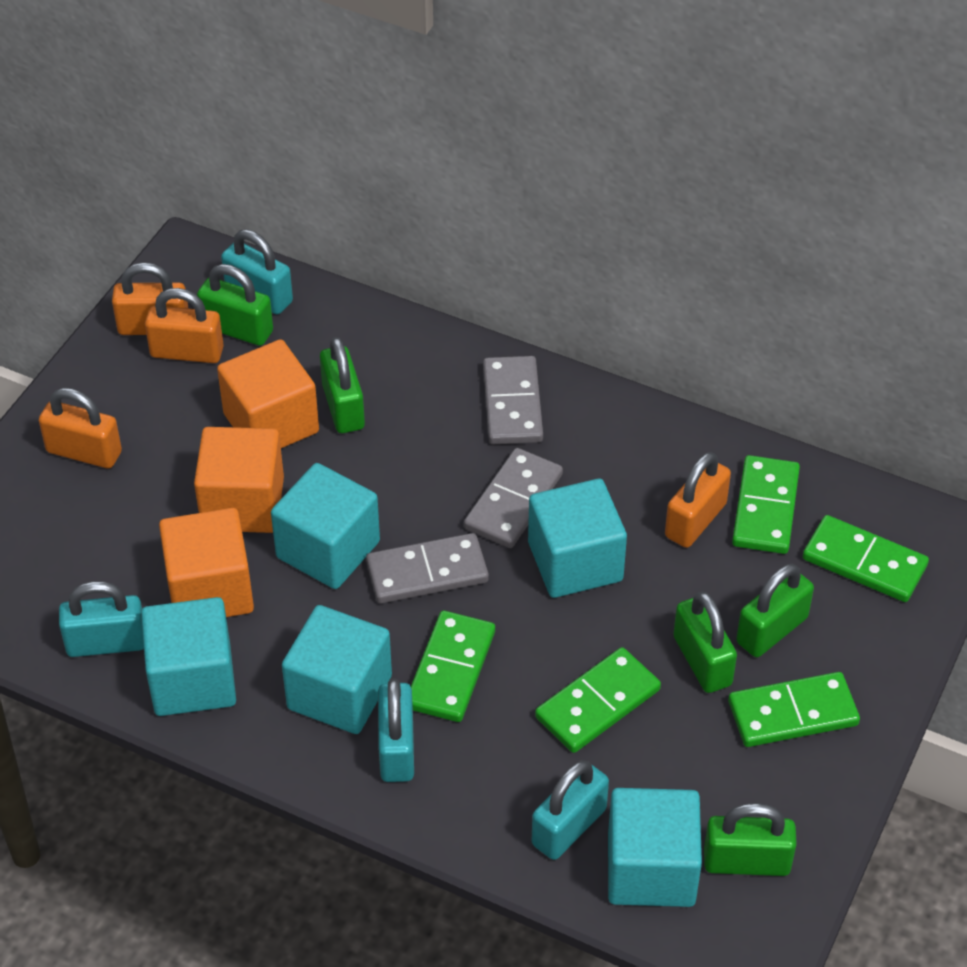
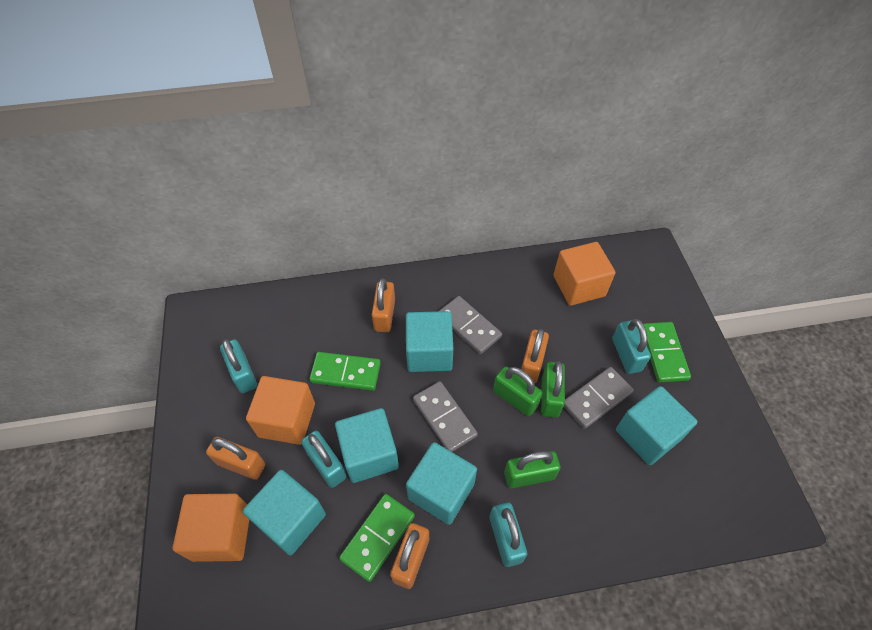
green domino: [411,611,495,722] [535,647,661,753] [728,672,860,747] [732,455,800,554] [803,515,929,602] = 5 -> [309,352,381,391] [339,494,415,582] [644,322,691,382] = 3
green padlock: [197,264,273,346] [320,337,365,433] [673,591,737,693] [704,803,797,876] [736,564,814,657] = 5 -> [493,367,543,416] [504,451,560,488] [541,361,565,417] = 3

